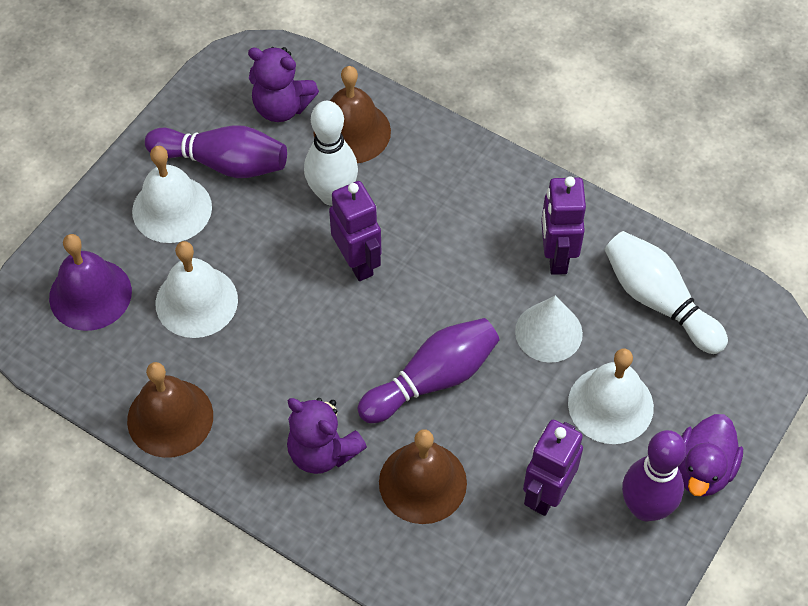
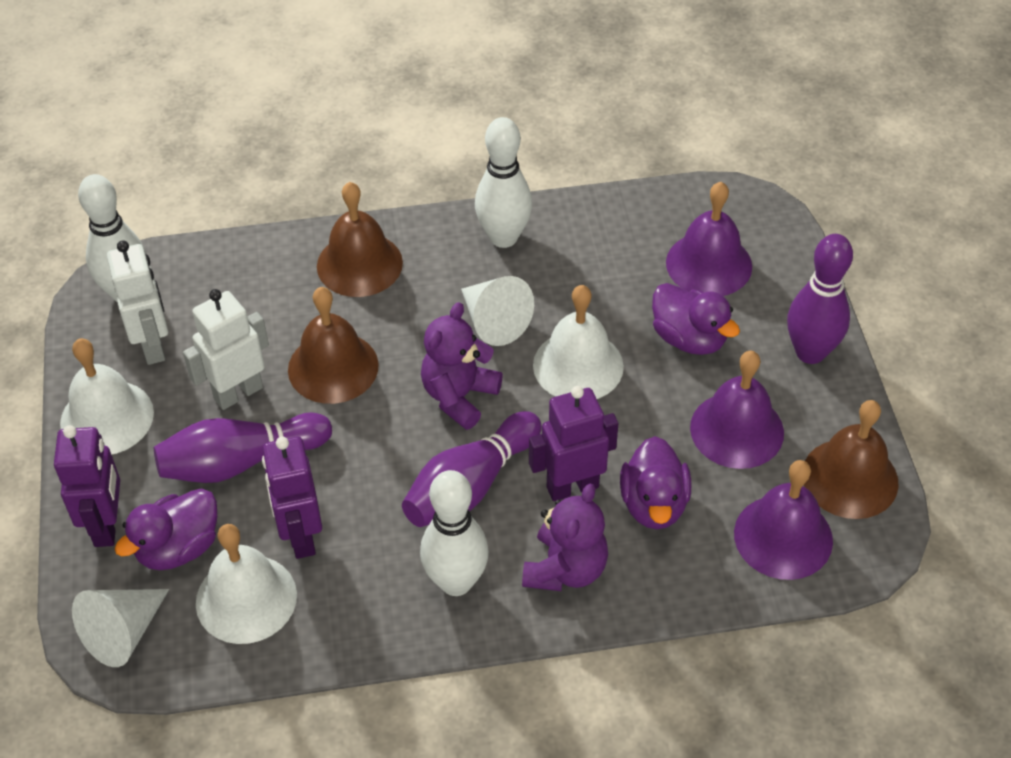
purple bell: [49,234,132,331] = 1 -> [666,182,752,296] [690,351,784,469] [734,460,833,580] = 3
purple duck: [678,414,743,497] = 1 -> [115,488,217,570] [620,436,691,529] [652,283,740,355] = 3
white bowling pin: [304,101,358,206] [604,231,728,354] = 2 -> [78,174,146,302] [420,470,489,596] [475,117,532,248] = 3
white cone: [515,296,583,363] = 1 -> [72,589,169,667] [461,276,534,346] = 2
white robot: none = 0 -> [107,241,168,365] [183,289,269,410] = 2

